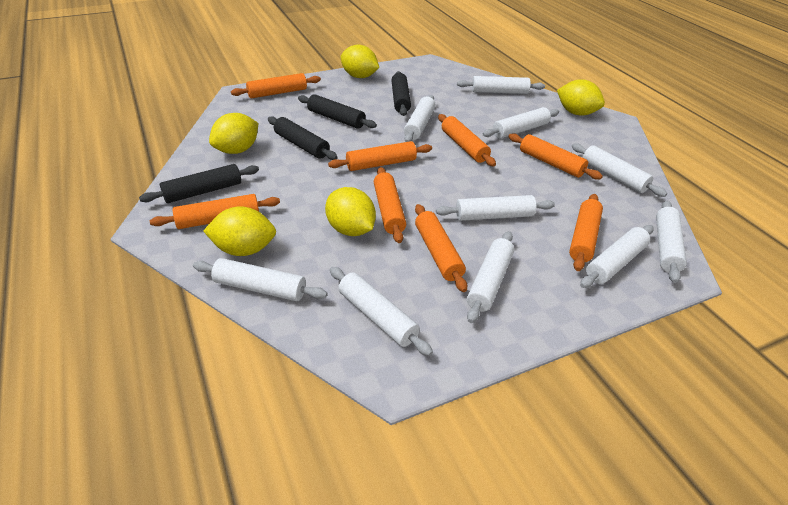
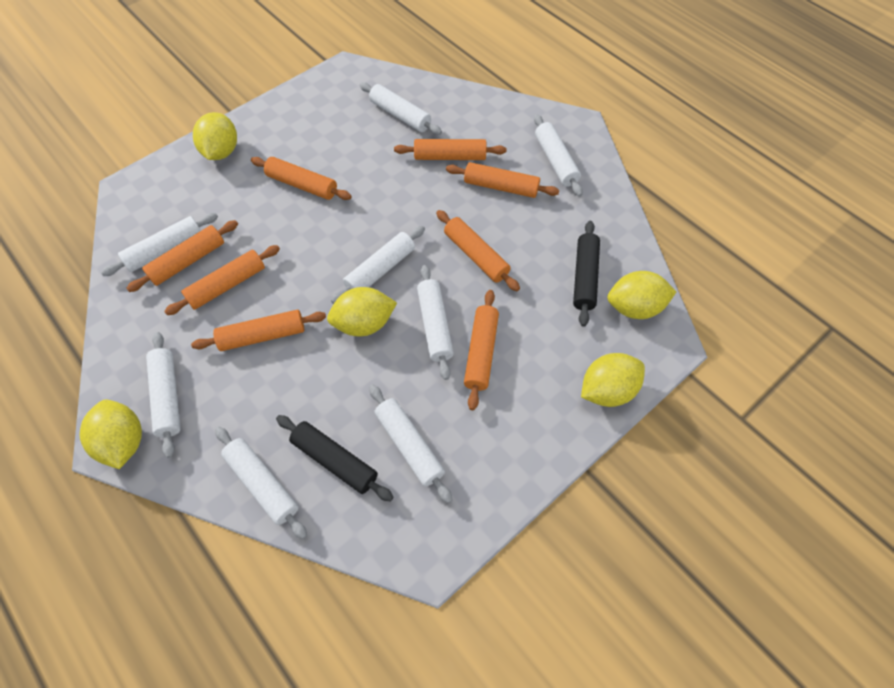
black rolling pin: [139,164,259,203] [268,116,338,160] [298,94,377,129] [391,71,411,116] = 4 -> [276,415,394,502] [573,221,600,327] = 2
white rolling pin: [193,258,327,301] [330,267,433,356] [404,95,436,142] [436,195,555,221] [457,76,545,94] [467,231,514,323] [483,107,559,139] [572,143,667,197] [580,225,653,288] [656,201,687,283] = 10 -> [101,213,218,276] [146,332,181,458] [215,427,307,539] [331,226,425,304] [360,82,442,135] [369,385,452,504] [417,265,454,380] [534,114,583,197] = 8

